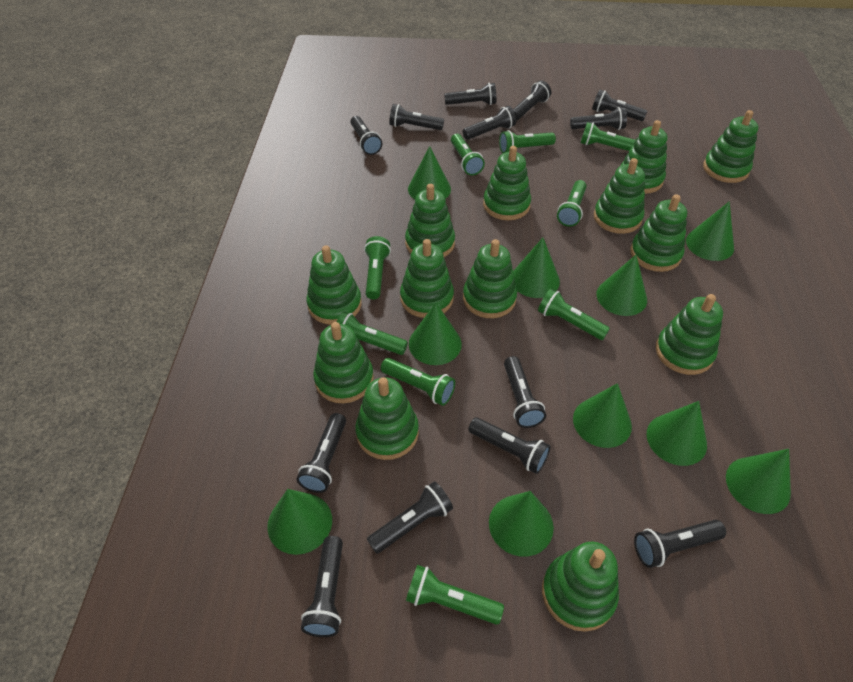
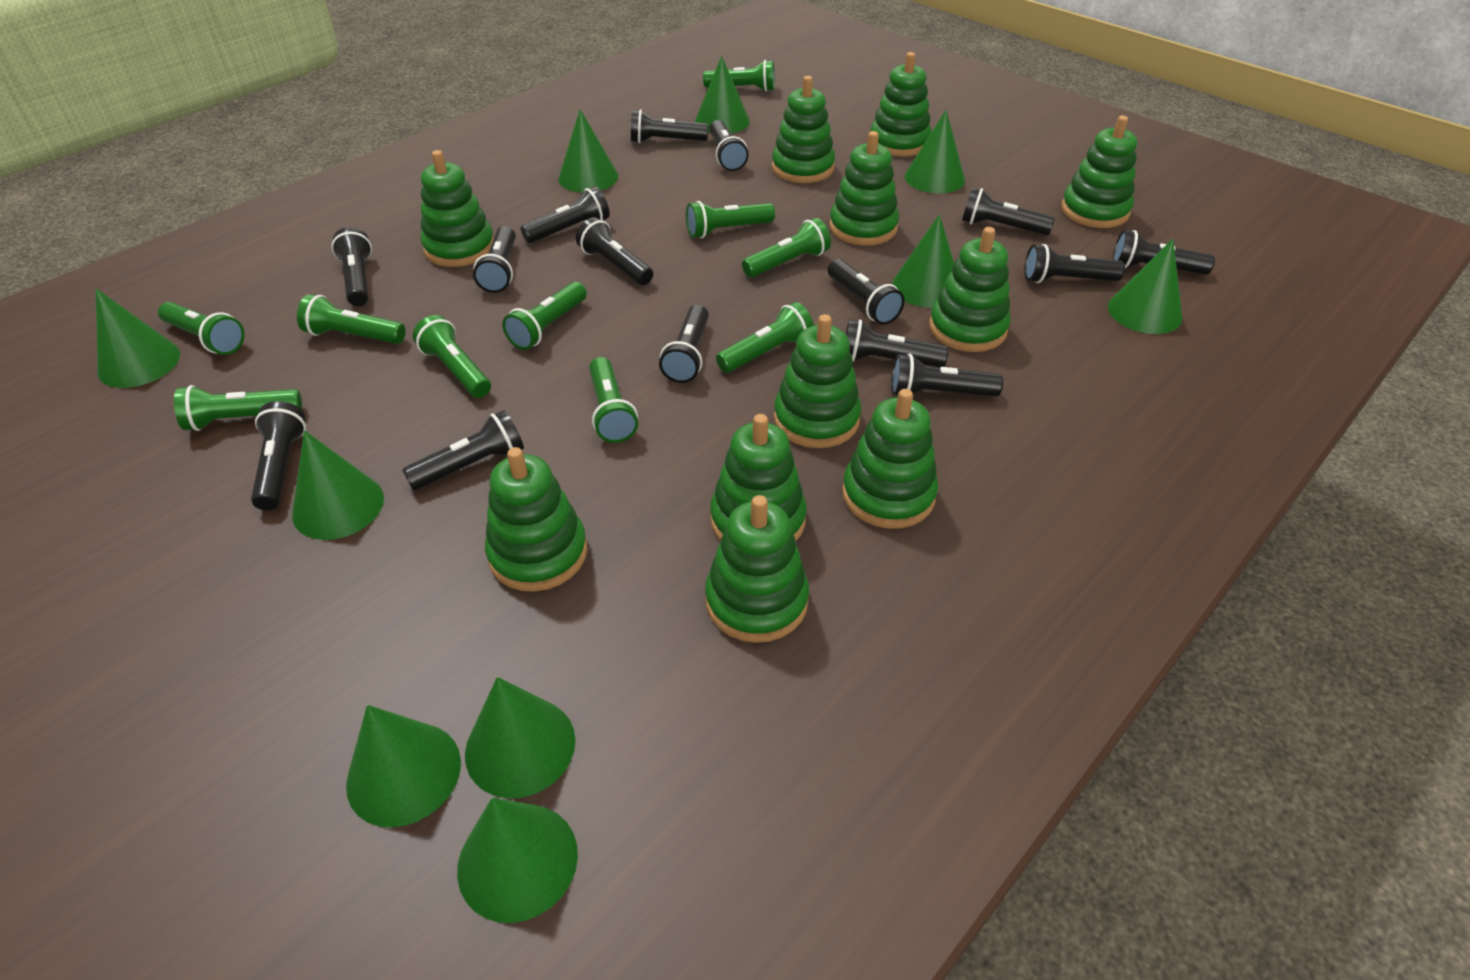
black flashlight: [297,413,346,493] [301,536,343,637] [350,116,382,155] [367,481,453,554] [389,104,444,130] [444,83,496,105] [463,106,516,140] [468,417,551,474] [504,356,546,428] [513,81,551,121] [570,107,627,130] [592,90,647,121] [634,520,726,568] = 13 -> [251,401,306,510] [331,227,372,306] [402,410,524,490] [473,226,516,293] [521,186,610,243] [576,217,653,285] [631,109,708,143] [659,305,709,383] [709,120,749,171] [828,259,905,325] [846,319,949,367] [891,354,1003,397] [962,187,1055,235] [1024,244,1125,283] [1112,230,1215,275] = 15
green flashlight: [336,312,408,355] [364,236,391,299] [381,358,455,406] [406,565,504,625] [451,134,485,175] [499,130,556,153] [538,288,610,340] [557,180,587,227] [581,122,635,151] = 9 -> [158,302,245,355] [174,385,302,431] [297,294,405,344] [413,315,491,398] [502,282,587,350] [589,357,638,443] [686,201,775,238] [703,60,775,92] [716,302,814,373] [742,218,831,277] = 10
green stacking toy: [306,245,362,325] [313,322,374,403] [355,377,419,460] [400,239,454,318] [405,184,455,257] [463,239,517,318] [483,146,531,220] [542,541,619,632] [594,158,645,234] [620,120,667,194] [630,195,687,272] [656,294,723,375] [703,110,758,183] = 13 -> [421,150,494,267] [485,447,588,592] [705,495,809,643] [710,414,807,541] [772,76,835,183] [774,314,861,448] [829,131,899,246] [842,389,938,529] [870,52,932,157] [929,227,1011,352] [1061,116,1137,228] = 11

